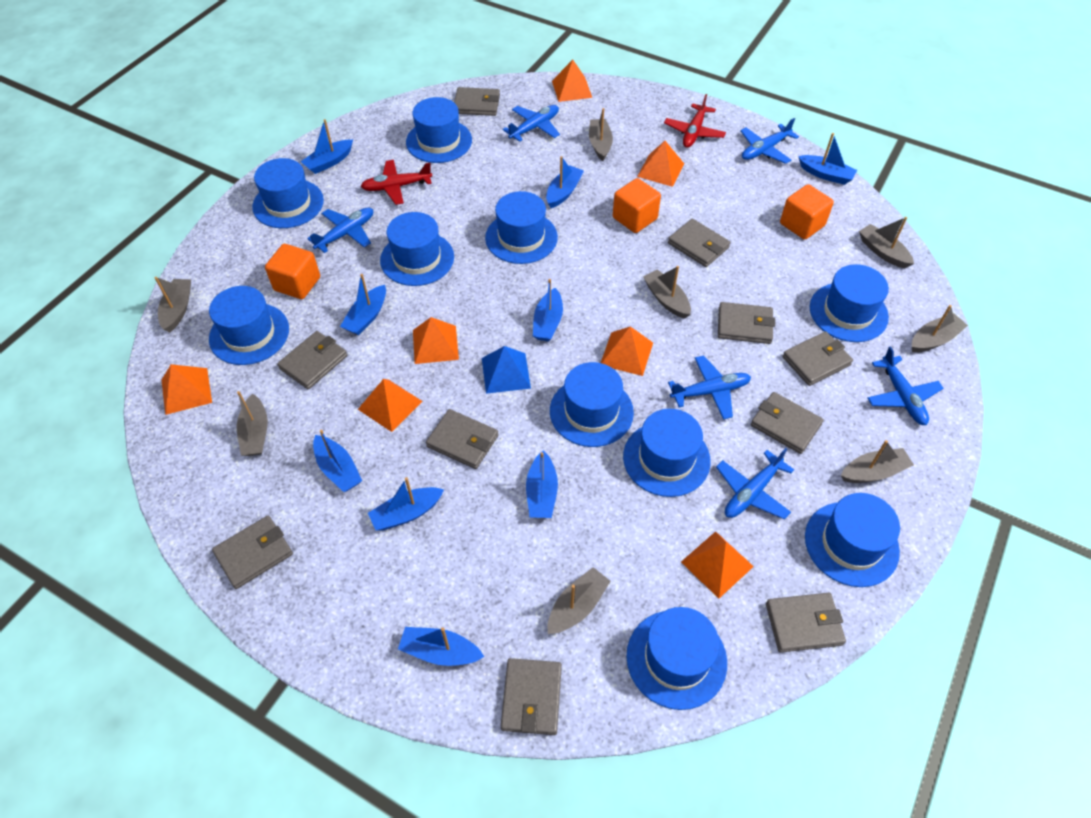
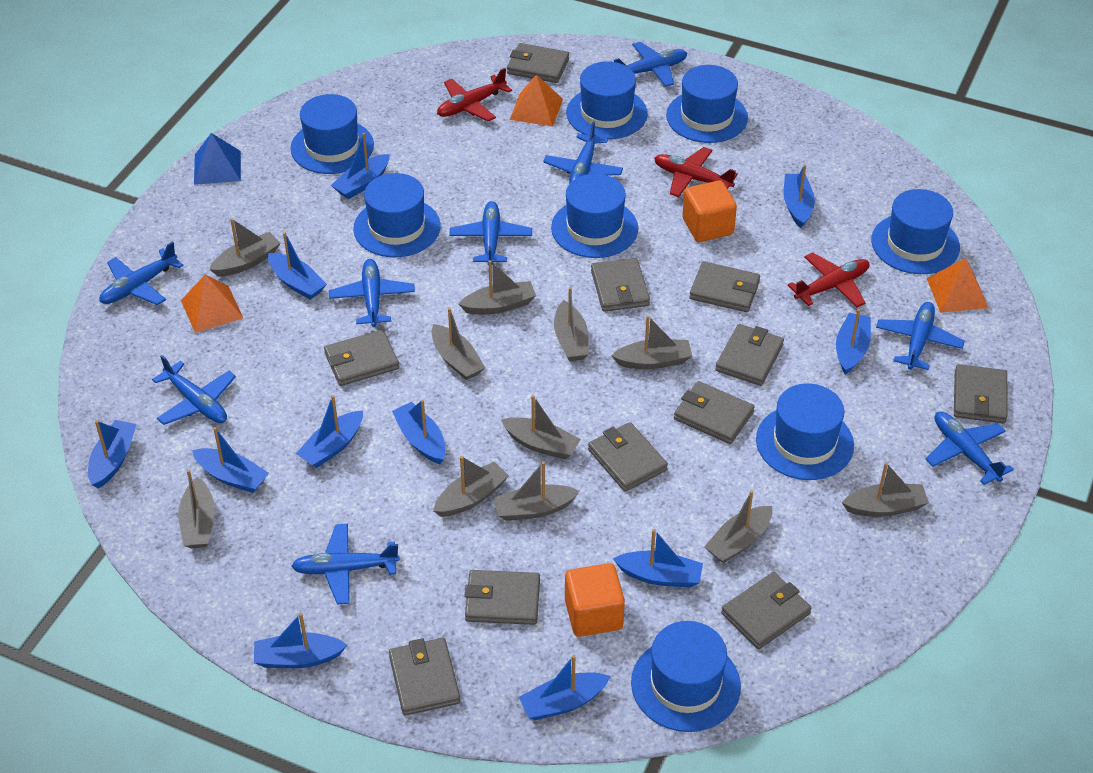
blue boat: [301,119,353,174] [313,430,362,492] [340,274,386,335] [368,477,444,531] [398,627,484,666] [526,451,558,518] [533,279,563,341] [546,156,584,208] [798,133,857,185] = 9 -> [88,420,137,488] [192,427,269,493] [254,613,347,668] [268,232,327,300] [296,395,363,468] [331,133,390,199] [392,399,446,464] [519,655,611,720] [613,529,703,588] [783,164,815,228] [836,309,871,374] = 11
blue hat: [209,286,289,365] [252,158,324,228] [380,212,454,286] [406,97,472,163] [485,191,558,264] [550,362,634,447] [623,409,711,497] [627,607,727,710] [805,493,900,587] [810,264,889,342] = 10 -> [290,94,374,174] [353,173,440,257] [551,174,638,258] [566,61,648,139] [631,621,741,732] [666,65,748,143] [756,383,854,480] [871,189,960,274] = 8
blue plane: [307,208,373,253] [503,105,560,142] [668,355,751,420] [716,448,794,519] [740,118,799,164] [868,346,943,425] = 6 -> [99,241,184,305] [152,355,236,425] [291,524,400,605] [329,259,415,327] [449,201,532,265] [543,121,623,184] [614,42,688,87] [876,302,965,370] [926,412,1014,485] = 9
grey boat: [155,277,191,332] [237,391,268,456] [547,567,611,634] [589,108,613,161] [643,266,691,319] [841,440,914,483] [859,217,914,268] [912,305,968,352] = 8 -> [178,469,215,548] [209,218,280,277] [431,308,485,380] [433,456,509,517] [459,260,536,315] [493,461,580,521] [501,395,581,459] [554,287,589,361] [611,315,692,369] [704,490,772,563] [841,462,929,517] = 11
grey wallet: [212,516,293,589] [277,331,347,389] [426,409,498,469] [454,87,500,116] [501,658,562,735] [668,219,731,267] [718,302,775,344] [751,392,824,454] [766,593,846,653] [782,331,853,386] = 10 -> [324,330,399,386] [389,638,461,716] [464,570,540,625] [507,43,569,83] [588,422,668,492] [591,258,650,312] [674,381,755,444] [689,261,760,312] [715,324,784,386] [721,572,811,649] [954,364,1007,423] = 11
orange cube: [265,244,320,299] [613,178,661,233] [780,184,834,240] = 3 -> [565,563,625,637] [682,180,737,242] = 2
orange pyramid: [162,364,212,415] [358,379,422,432] [413,317,459,364] [552,60,592,102] [601,327,653,376] [637,141,684,187] [681,531,754,598] = 7 -> [181,275,243,333] [509,75,563,127] [926,258,989,313] = 3
red plane: [361,160,432,205] [664,94,726,148] = 2 -> [437,68,512,121] [654,147,738,197] [788,252,869,307] = 3

